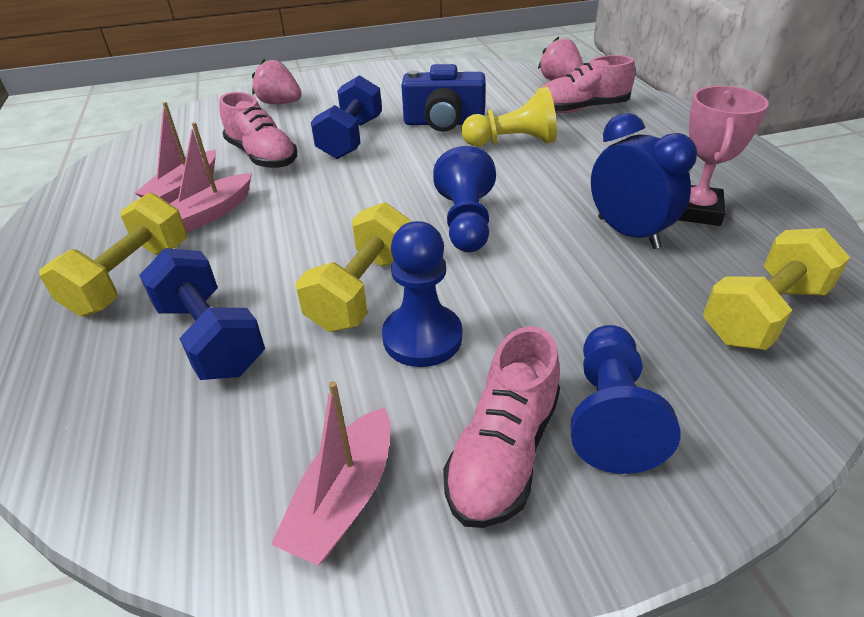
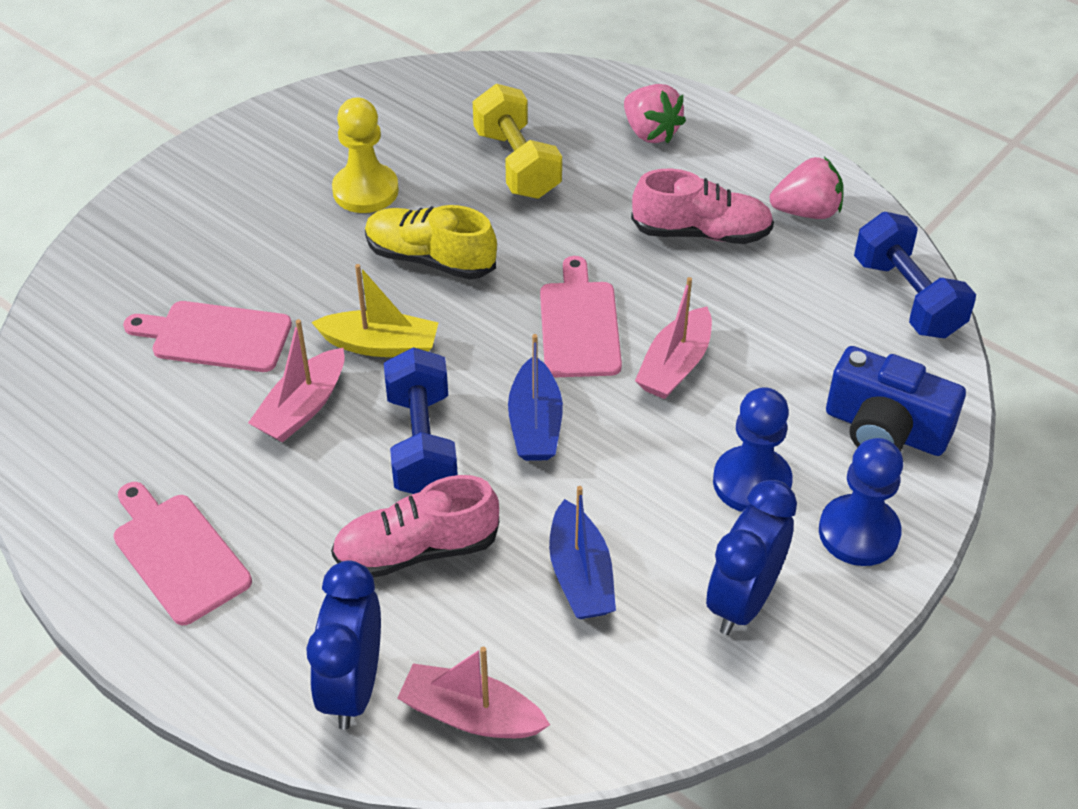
blue boat: none = 0 -> [508,334,563,461] [549,486,616,619] = 2
blue clock: [591,113,697,249] = 1 -> [306,561,381,730] [706,480,797,635] = 2
blue pawn: [382,221,462,367] [433,146,496,252] [570,325,681,474] = 3 -> [713,387,793,512] [819,438,903,566] = 2
pink cutting board: none = 0 -> [113,482,252,625] [123,301,292,372] [540,256,622,377] = 3
pink shoe: [219,92,297,168] [443,326,560,528] [543,55,635,113] = 3 -> [331,475,499,578] [631,169,774,244] = 2
pink trophy: [679,86,769,226] = 1 -> none = 0
yellow boat: none = 0 -> [311,264,439,357] = 1
yellow dumbbell: [39,193,187,316] [295,202,412,332] [703,228,850,350] = 3 -> [473,84,562,199] = 1
yellow shoe: none = 0 -> [365,205,497,280] = 1

